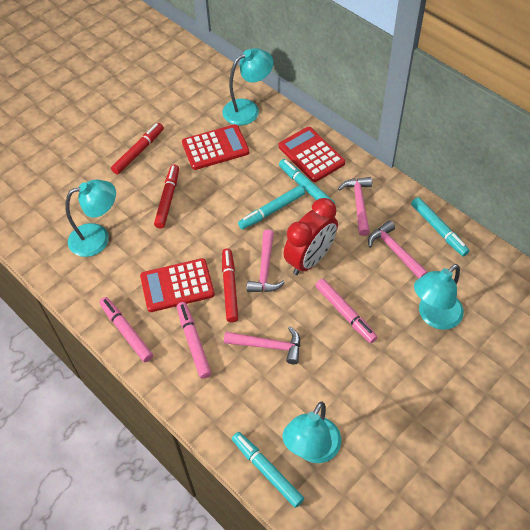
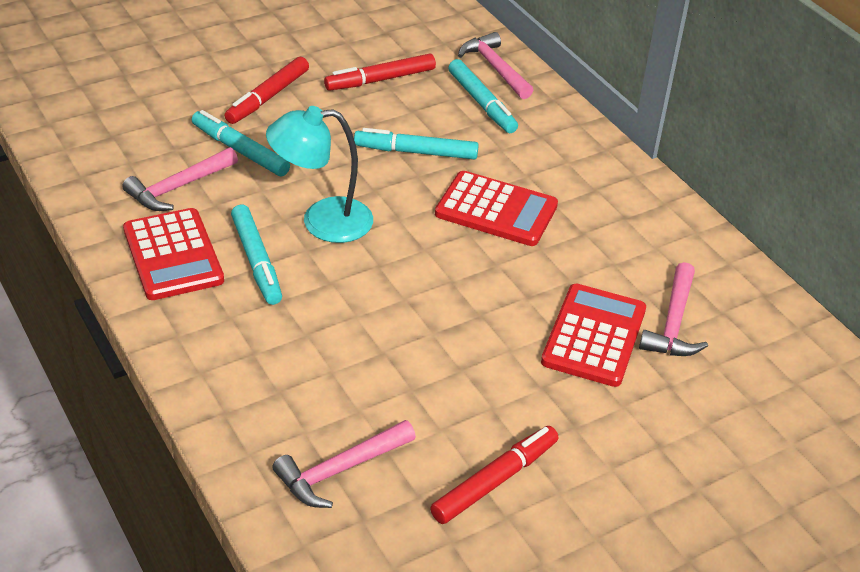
pink marker: [99,297,153,362] [177,302,211,379] [315,279,378,343] = 3 -> none = 0
red clock: [283,198,338,275] = 1 -> none = 0
turquoise lamp: [66,180,116,257] [222,48,273,126] [282,402,341,463] [414,264,464,330] = 4 -> [266,106,373,243] = 1

